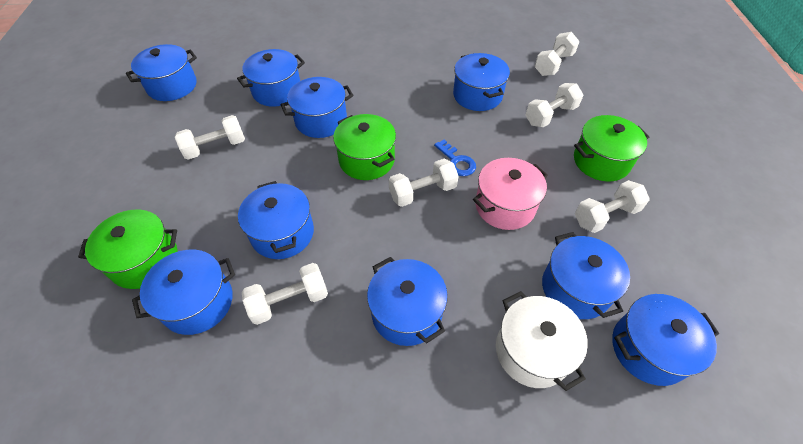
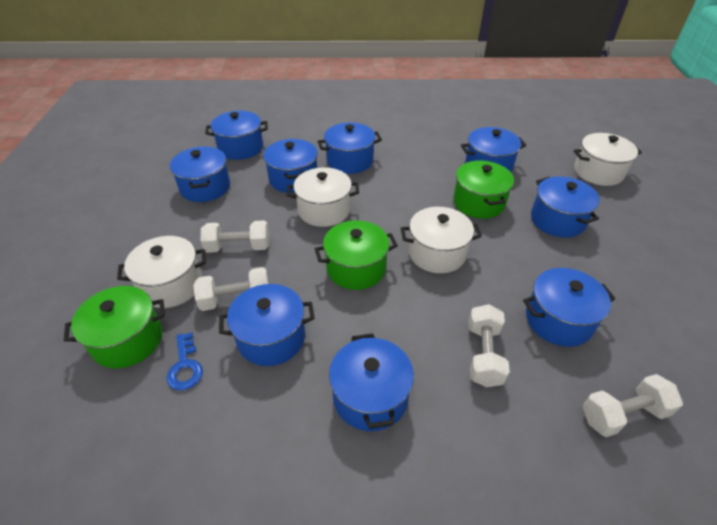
pink pot: [473,158,548,230] = 1 -> none = 0
white dumbbell: [175,115,245,160] [242,263,328,325] [389,159,459,207] [526,83,583,127] [535,32,580,76] [575,180,650,233] = 6 -> [193,267,269,311] [201,220,269,253] [469,304,510,387] [583,374,683,437] = 4
white pot: [496,291,588,391] = 1 -> [117,236,206,308] [287,167,359,227] [401,207,482,273] [574,133,642,186] = 4

